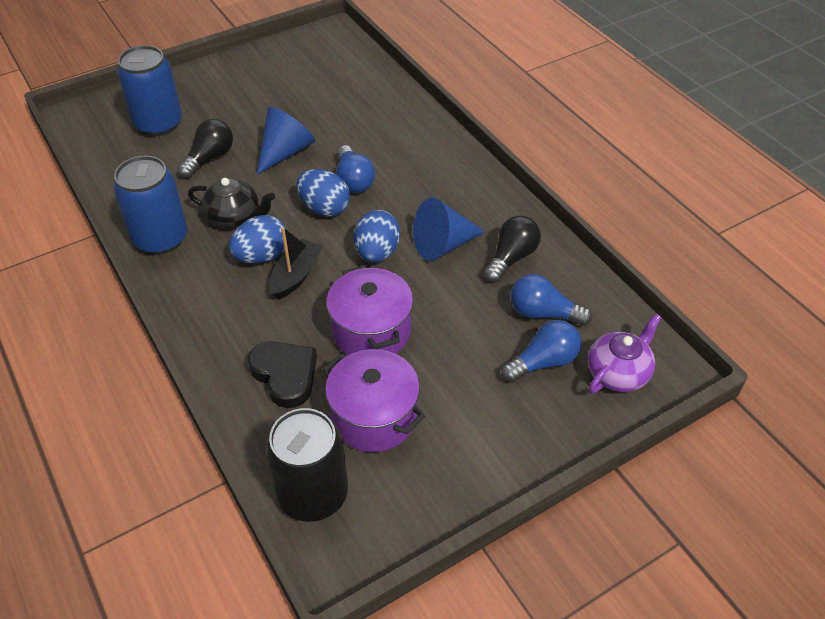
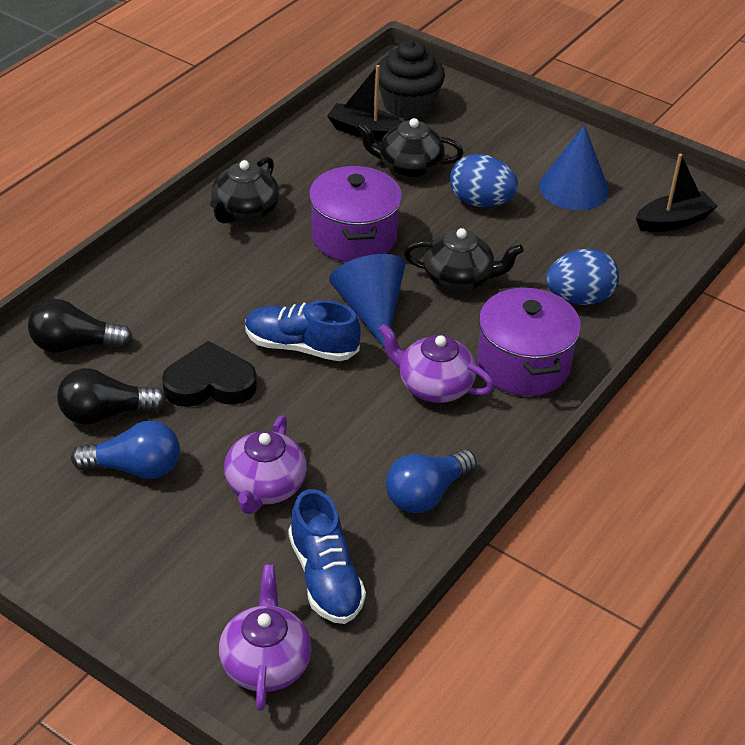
black boat: [269,227,322,300] = 1 -> [327,65,403,141] [636,154,718,232] = 2
black can: [265,408,348,522] = 1 -> none = 0
black cupcake: none = 0 -> [375,39,445,119] = 1
black teapot: [188,178,275,228] = 1 -> [210,157,279,223] [356,118,463,178] [404,228,524,292] = 3
blue can: [113,156,188,255] [117,45,182,136] = 2 -> none = 0
blue egg: [229,215,287,263] [296,169,350,216] [354,210,400,262] = 3 -> [450,154,518,207] [546,249,619,305] = 2
blue light bulb: [336,145,375,193] [501,320,582,382] [511,274,592,326] = 3 -> [71,421,180,479] [386,449,477,513] = 2
blue shoe: none = 0 -> [245,301,361,361] [288,489,366,624] = 2
purple teapot: [588,313,662,393] = 1 -> [219,565,312,711] [224,415,307,514] [378,324,494,403] = 3

